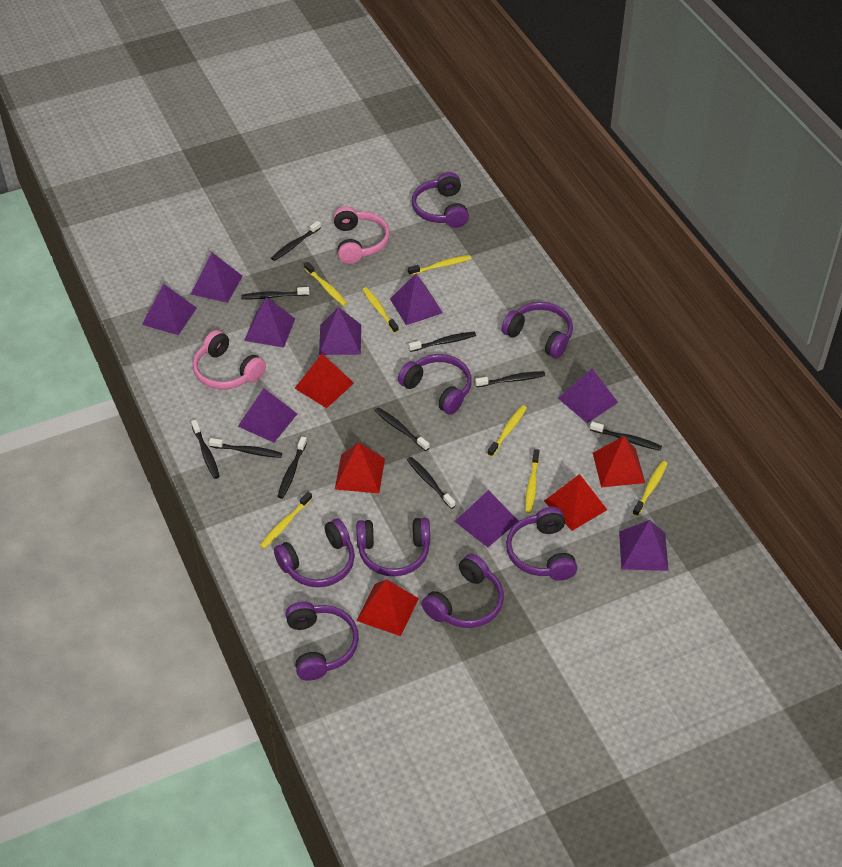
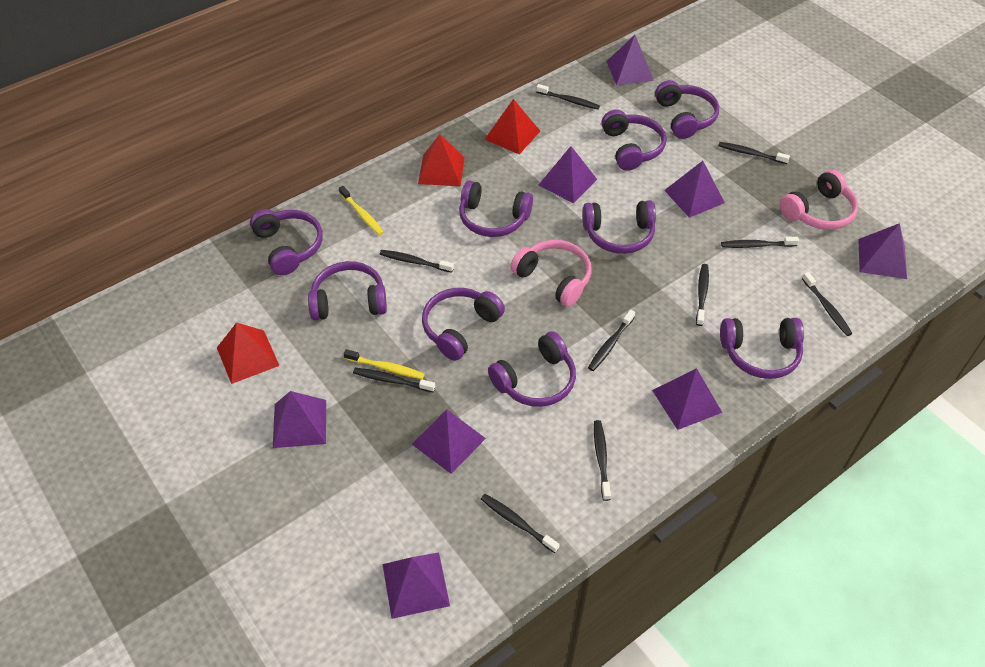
purple headphones: [274,519,355,587] [285,602,359,681] [356,518,430,576] [398,354,472,415] [412,172,469,228] [422,554,504,628] [501,302,573,358] [506,507,577,581] = 8 -> [250,209,323,275] [308,261,387,320] [422,288,505,361] [459,180,533,237] [488,331,576,407] [582,200,656,254] [601,110,666,171] [655,80,719,139] [720,318,804,379] = 9
purple pyramid: [142,284,197,335] [191,253,243,303] [238,388,297,443] [244,297,295,348] [319,307,361,355] [390,274,443,325] [454,490,519,547] [558,369,618,423] [619,520,669,571] = 9 -> [273,391,326,448] [383,552,450,619] [412,409,486,474] [539,146,597,203] [606,35,654,85] [652,368,722,430] [664,161,725,218] [858,223,907,279] = 8
red pyramid: [294,354,354,408] [335,442,385,493] [356,579,419,636] [544,474,607,531] [593,436,645,487] = 5 -> [217,323,280,384] [418,134,465,186] [484,99,540,154] = 3
yellow toothbrush: [260,491,312,549] [304,262,347,306] [362,287,399,333] [408,255,471,276] [487,405,527,457] [525,449,539,513] [632,461,668,517] = 7 -> [339,186,384,235] [343,349,425,379] = 2

